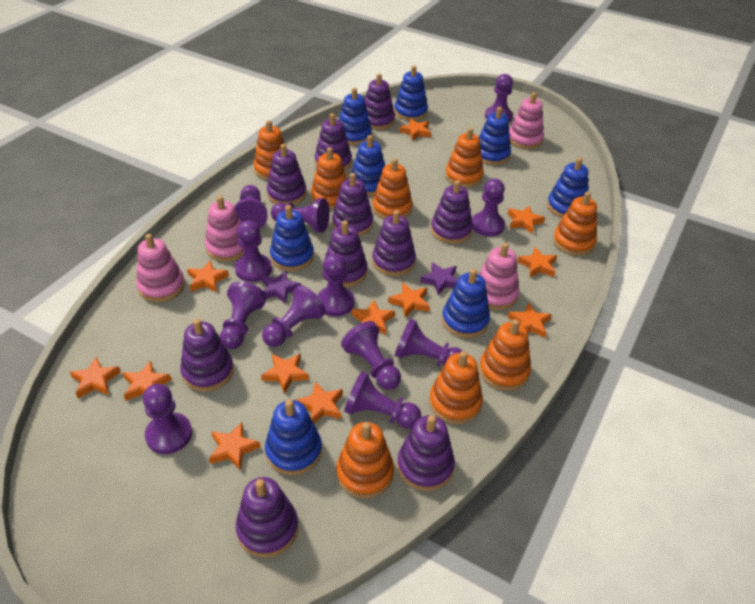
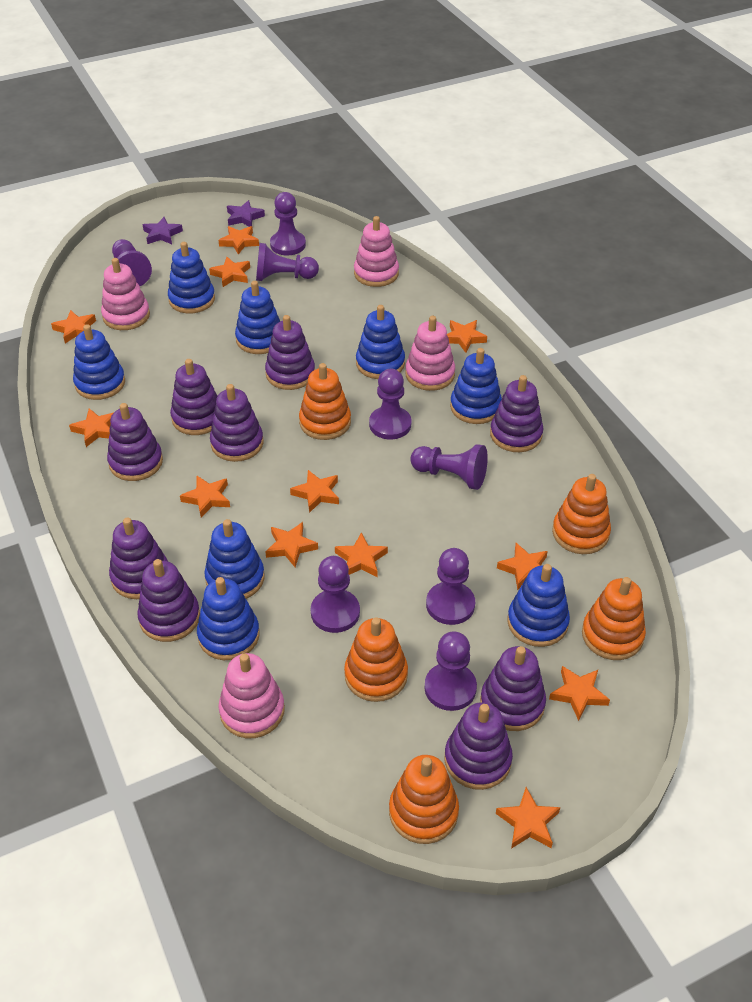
orange stacking toy: [253,120,285,180] [311,147,347,209] [336,422,394,499] [372,158,413,219] [429,351,483,424] [445,128,484,187] [479,319,531,391] [553,192,597,256] = 8 -> [299,363,351,440] [344,617,408,702] [389,755,459,844] [552,474,611,554] [582,577,646,660] = 5
purple pawn: [143,384,192,454] [220,282,267,349] [234,185,267,229] [235,220,272,282] [262,285,326,347] [271,198,330,233] [317,253,354,316] [341,321,401,390] [344,371,421,429] [395,319,462,367] [472,179,505,236] [485,74,513,123] = 12 -> [112,239,152,286] [256,243,319,281] [270,192,306,256] [311,556,360,633] [369,369,411,440] [410,444,488,490] [424,631,477,711] [426,548,475,625] = 8
purple stacking toy: [180,319,234,392] [236,477,298,558] [267,144,307,205] [315,113,352,171] [323,220,368,287] [332,173,373,236] [365,74,395,130] [372,210,416,276] [397,415,455,491] [431,180,473,244] = 10 -> [107,403,163,481] [109,517,168,599] [137,559,200,642] [170,359,217,435] [210,384,264,462] [265,315,315,390] [445,702,513,790] [480,646,546,731] [490,375,543,452] = 9

